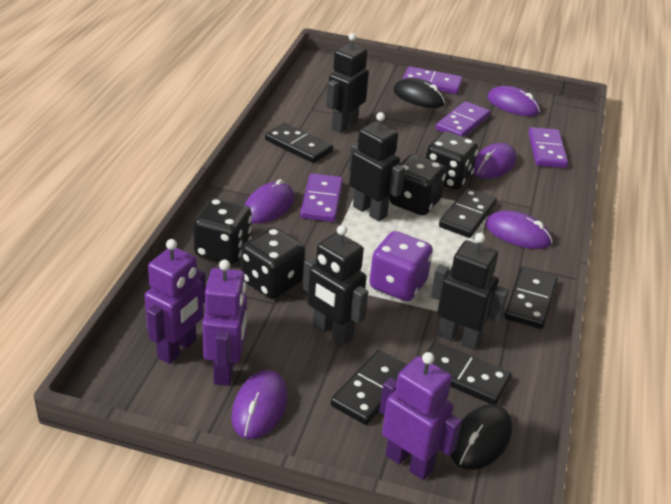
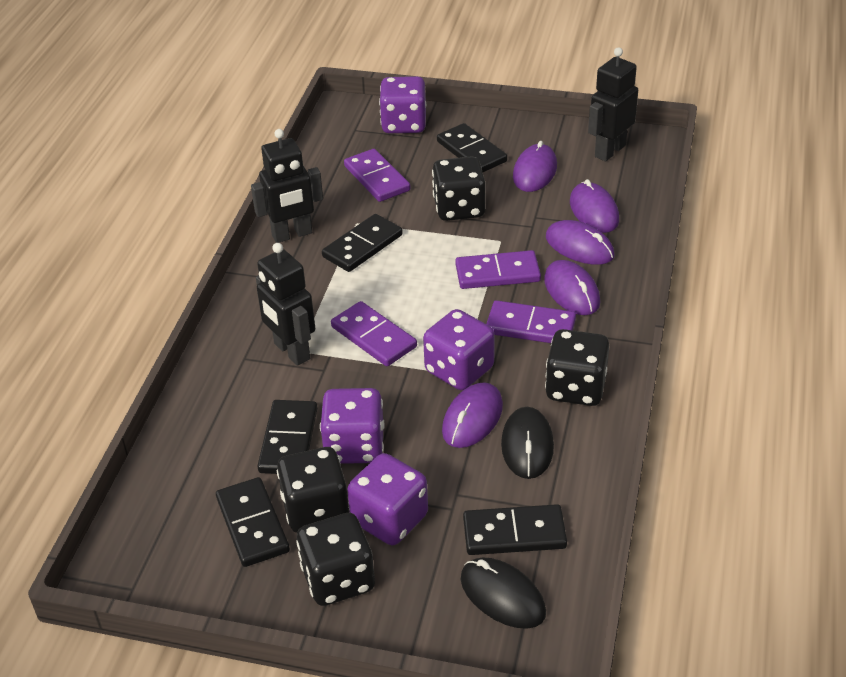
black robot: [303,225,368,345] [326,33,369,133] [349,112,405,221] [431,233,509,350] = 4 -> [251,129,323,243] [256,243,315,366] [588,47,638,161] = 3
purple dice: [369,231,433,301] = 1 -> [320,388,385,464] [347,453,428,545] [379,76,426,133] [423,309,495,390] = 4
purple robot: [145,239,206,364] [202,260,247,386] [379,352,462,480] = 3 -> none = 0

